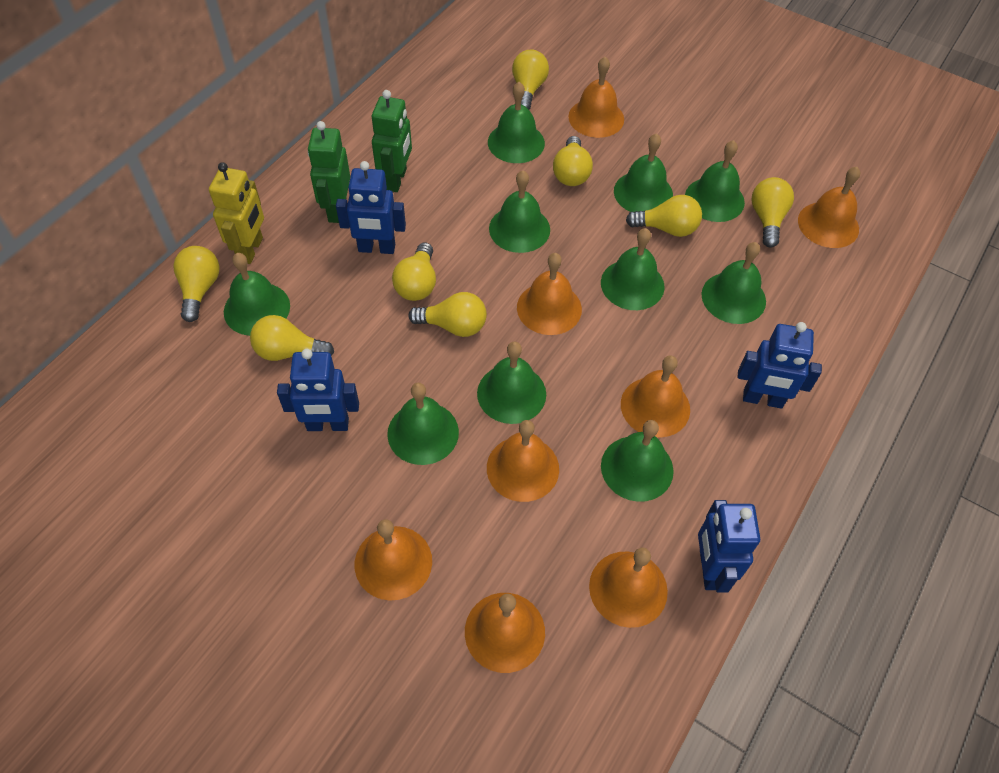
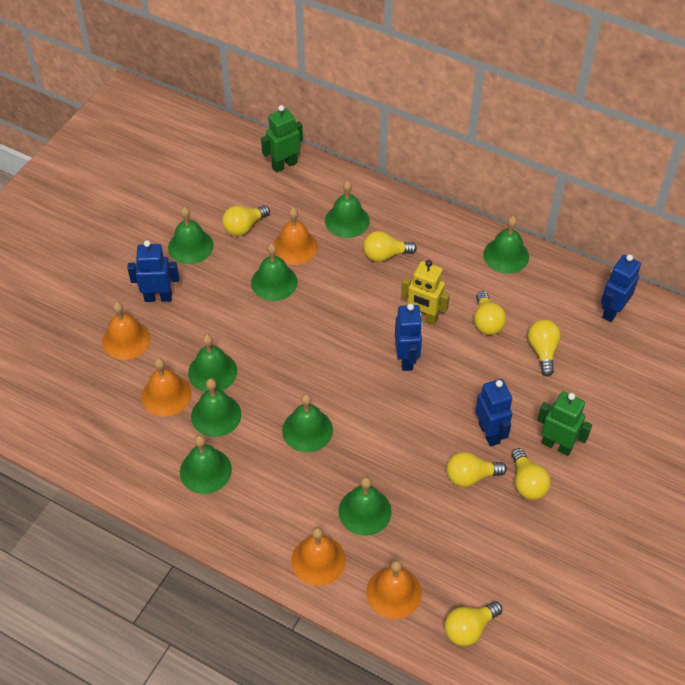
green bell: [224,253,290,336] [387,383,459,465] [477,342,546,424] [488,82,545,163] [489,171,550,253] [601,228,665,310] [601,420,674,502] [614,133,673,212] [685,140,745,222] [702,242,766,324] = 10 -> [168,207,214,264] [180,435,232,494] [188,334,237,392] [191,378,241,437] [251,243,298,301] [282,394,333,453] [325,181,370,238] [338,477,392,536] [483,216,529,274] = 9
orange bell: [355,519,432,600] [465,593,545,673] [487,420,559,502] [517,253,582,335] [568,57,624,138] [589,548,668,628] [621,356,690,438] [798,167,860,248] = 8 -> [102,302,150,360] [142,358,192,416] [273,208,318,265] [291,527,346,586] [366,560,422,619] = 5
yellow light bulb: [173,246,220,322] [250,315,334,361] [392,242,436,301] [408,292,487,337] [512,50,549,110] [553,136,593,186] [626,195,702,237] [751,177,794,248] = 8 -> [222,205,270,236] [363,231,417,262] [445,601,502,646] [447,452,507,487] [474,291,506,335] [511,448,551,500] [528,319,561,376] = 7

